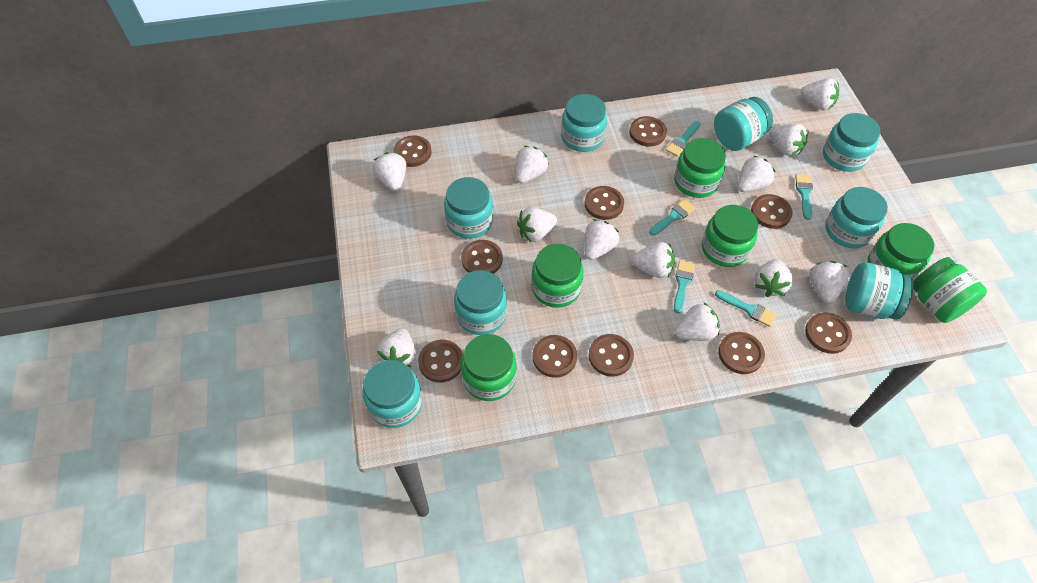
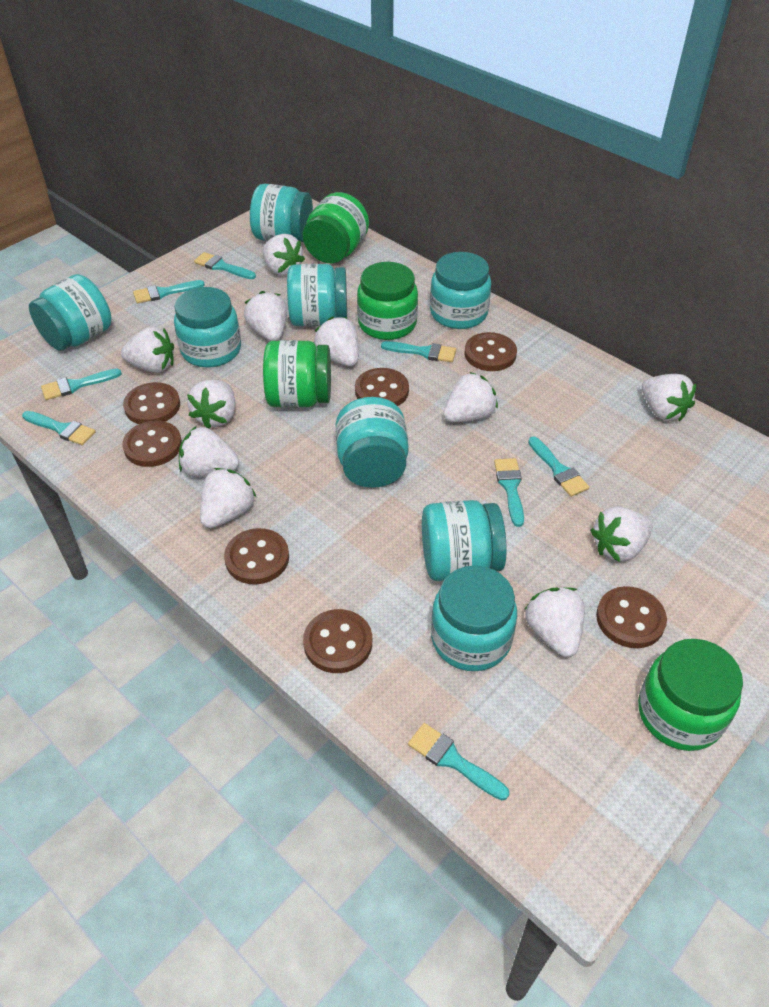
brown button: [393,136,432,167] [418,340,463,383] [461,240,503,274] [532,335,577,378] [585,186,624,220] [589,334,634,377] [629,116,667,147] [718,332,765,374] [751,194,793,229] [805,312,852,354] = 10 -> [122,421,182,467] [123,382,180,424] [224,528,289,584] [303,609,372,673] [355,368,409,406] [464,332,517,371] [596,586,667,648] = 7
green jar: [461,334,517,401] [531,244,584,308] [674,138,726,198] [702,205,758,267] [868,223,934,281] [913,257,987,323] = 6 -> [263,340,331,408] [303,192,369,263] [357,262,418,340] [638,639,743,751] = 4
turquoise brush: [649,199,696,235] [666,121,700,157] [674,261,695,314] [715,290,777,327] [795,174,813,220] = 5 -> [22,411,95,445] [41,369,122,400] [133,280,205,303] [194,252,256,279] [381,341,456,362] [408,723,509,800] [494,458,524,527] [528,437,589,497] = 8
white strawberry: [373,152,406,191] [377,328,416,367] [516,146,549,184] [517,207,557,242] [584,219,619,260] [632,242,675,278] [675,303,720,341] [738,155,775,192] [754,259,793,297] [769,124,808,156] [801,78,839,110] [809,261,849,304] = 12 -> [121,327,174,373] [179,426,239,477] [187,380,235,429] [200,468,256,528] [244,291,287,341] [262,234,305,276] [314,317,359,367] [443,372,498,422] [524,587,585,657] [590,507,653,562] [642,374,696,421] = 11

